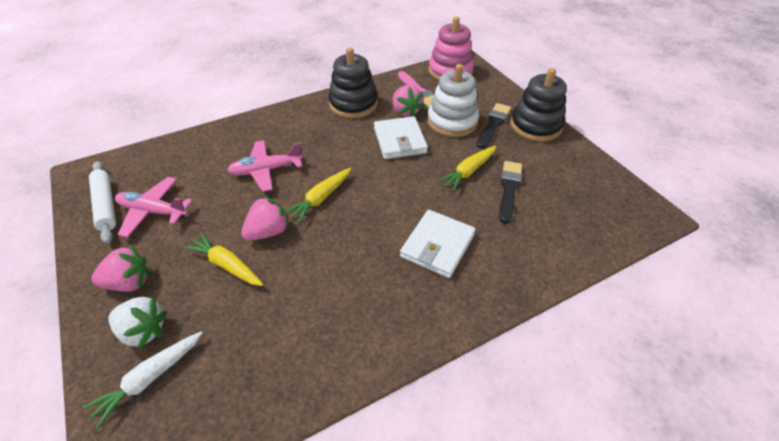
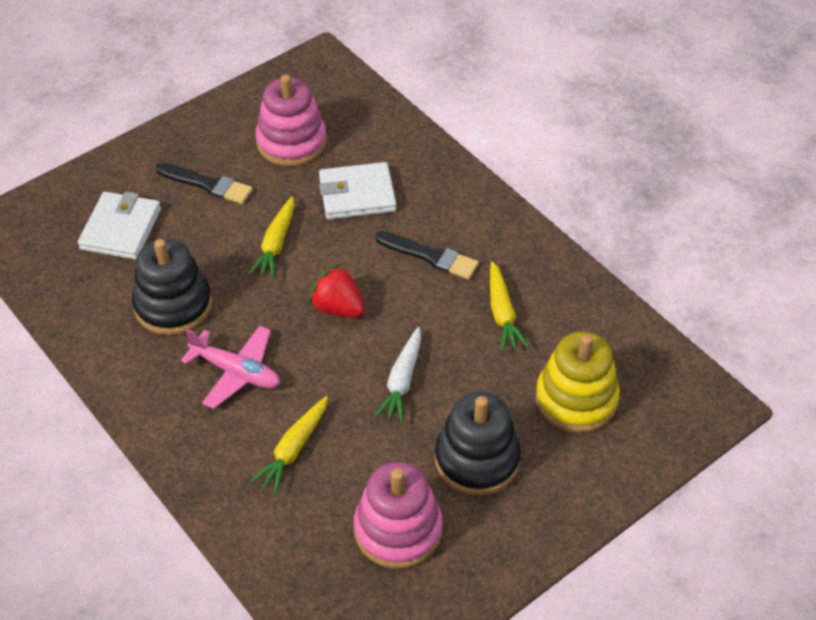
pink brush: [398,71,434,108] = 1 -> none = 0
pink plane: [115,177,193,238] [227,140,303,192] = 2 -> [181,325,280,409] = 1
pink stacking toy: [429,17,474,81] = 1 -> [255,74,327,166] [354,462,443,569] = 2
pink strawberry: [91,245,150,292] [241,196,290,241] [393,85,424,117] = 3 -> none = 0
red strawberry: none = 0 -> [309,264,365,318] = 1
white rolling pin: [89,161,116,244] = 1 -> none = 0
white stacking toy: [427,64,479,137] = 1 -> none = 0
white strawberry: [109,297,167,349] = 1 -> none = 0
yellow stacking toy: none = 0 -> [536,332,620,433] = 1

